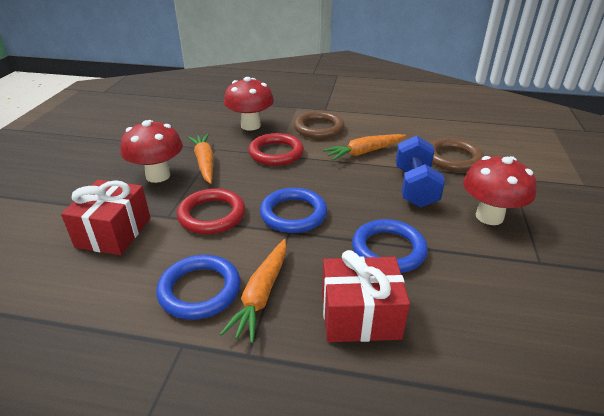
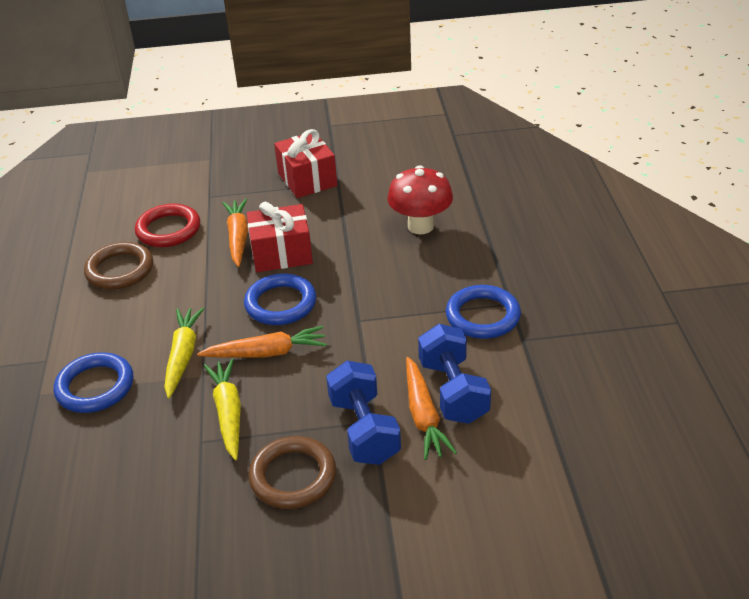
blue dumbbell: [396,136,445,208] = 1 -> [326,361,401,465] [418,324,491,424] = 2
red mushroom: [120,120,183,183] [224,77,274,131] [463,156,537,225] = 3 -> [387,165,453,234] = 1
red ring: [177,188,245,234] [248,133,304,166] = 2 -> [135,204,200,247] = 1
yellow carrot: none = 0 -> [164,308,204,399] [204,359,241,460] = 2

